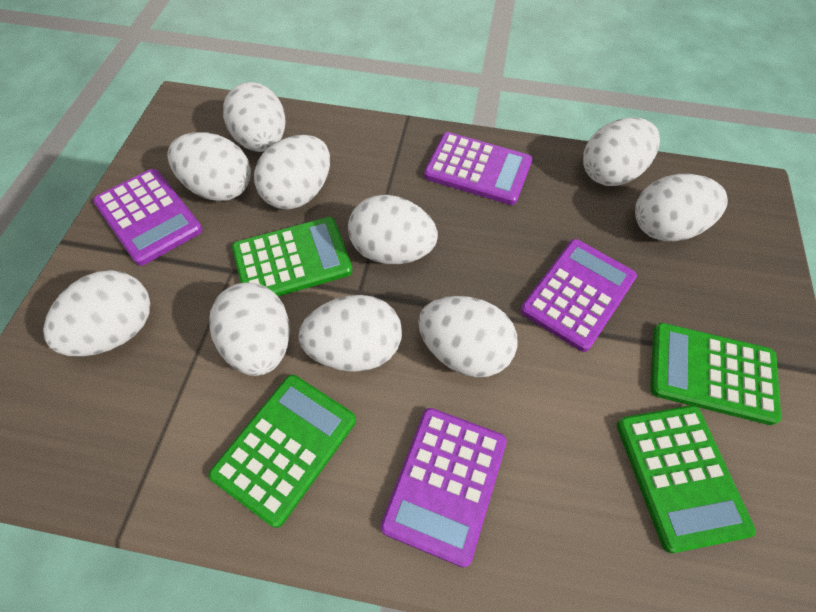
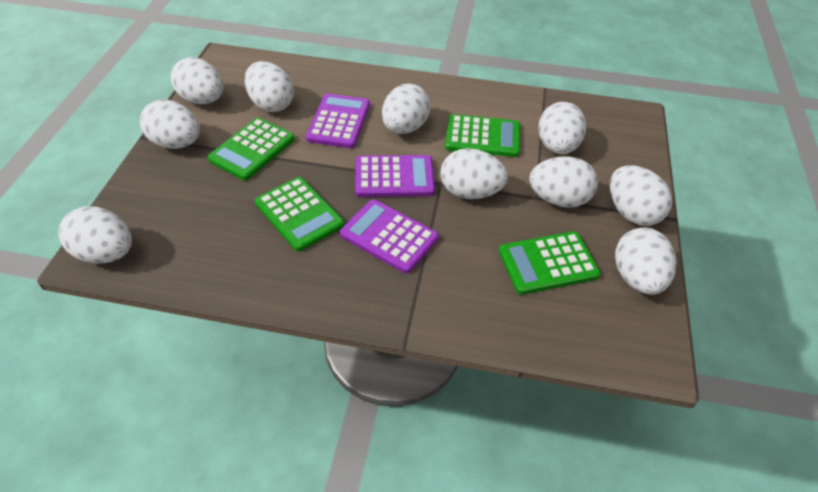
purple calculator: [93,169,203,266] [380,408,507,568] [424,132,532,205] [520,239,637,352] = 4 -> [306,94,370,148] [340,199,439,274] [355,155,435,197] = 3

